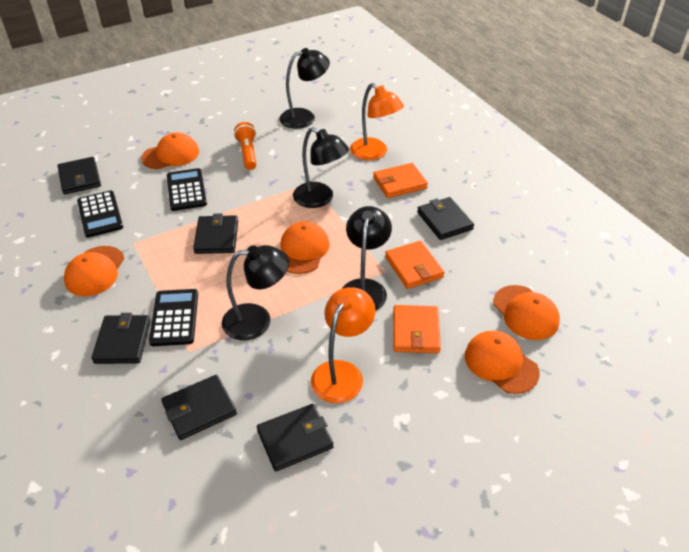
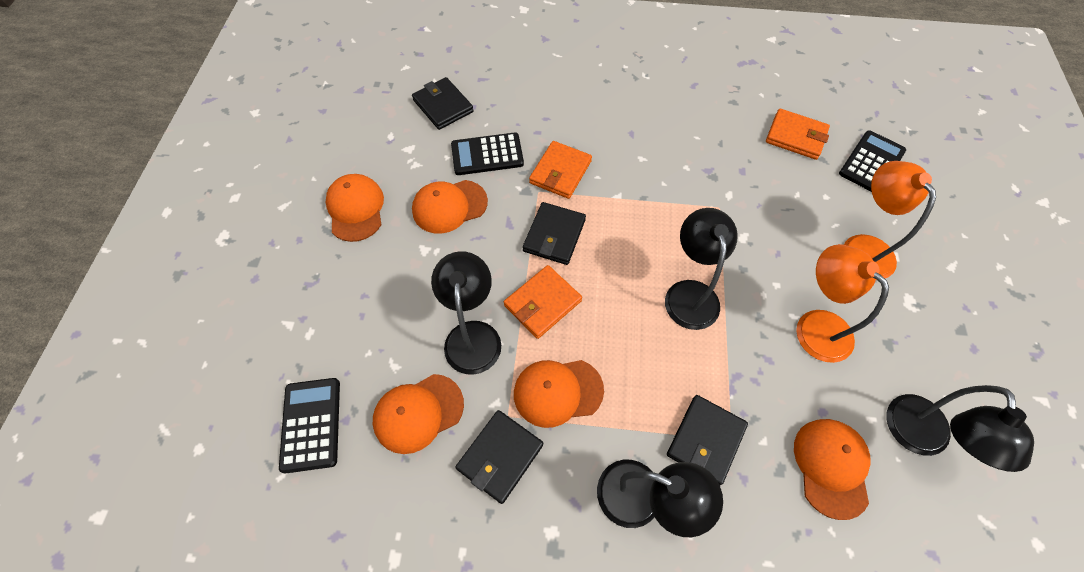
black wallet: [58,157,101,194] [92,313,150,364] [161,375,237,440] [193,213,238,254] [257,404,334,471] [417,197,474,240] = 6 -> [412,77,474,130] [456,410,543,504] [523,202,586,265] [667,395,748,485] = 4
orange flashlight: [234,122,257,170] = 1 -> none = 0

